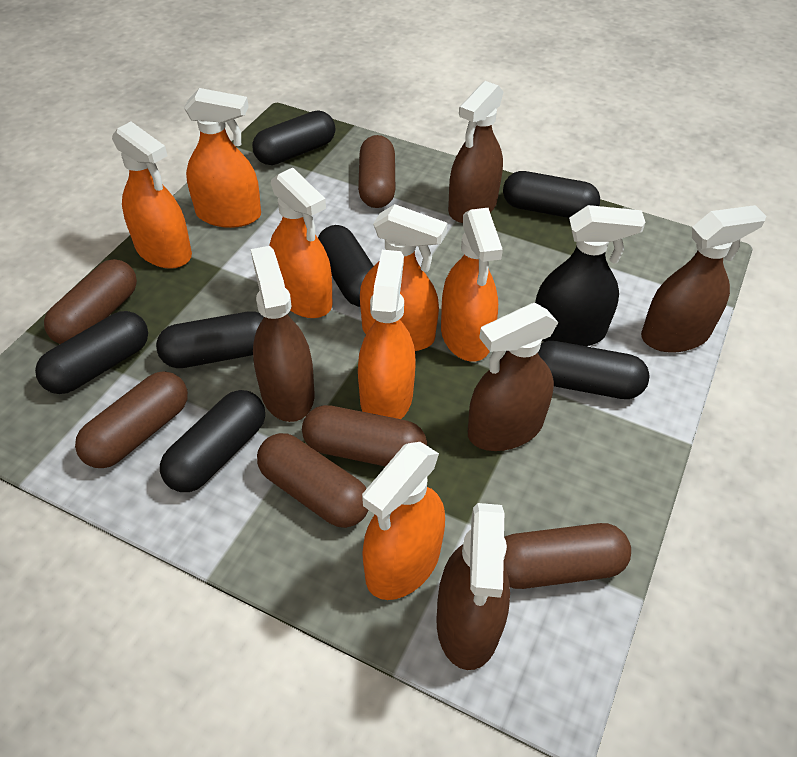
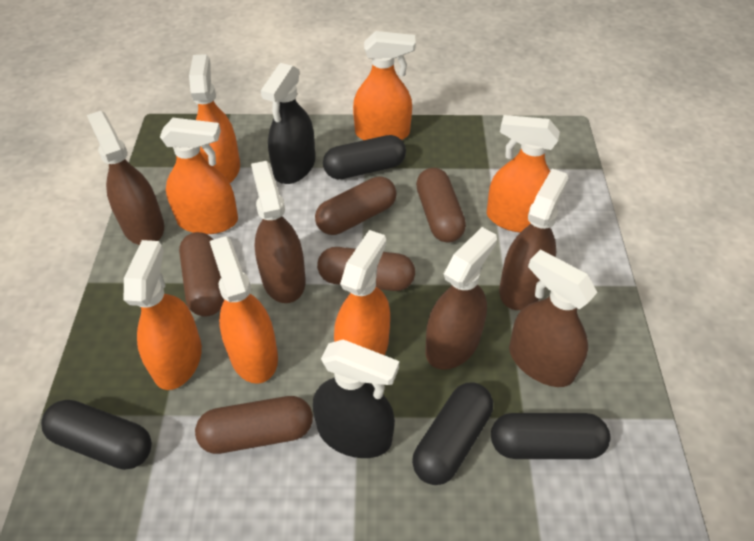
black capsule: [35,311,148,394] [156,311,264,368] [160,390,265,492] [252,111,335,165] [318,225,374,307] [503,171,600,218] [538,341,650,399] = 7 -> [41,400,152,470] [323,135,406,179] [412,383,493,485] [491,413,610,459] = 4
black spray bottle: [535,205,645,346] = 1 -> [261,63,315,184] [313,339,399,458] = 2
brown capsule: [44,259,137,344] [75,371,188,468] [257,433,368,528] [302,405,427,467] [358,135,395,208] [504,523,631,589] = 6 -> [179,232,225,317] [195,396,313,454] [315,176,397,235] [317,247,415,291] [416,168,466,242] = 5

